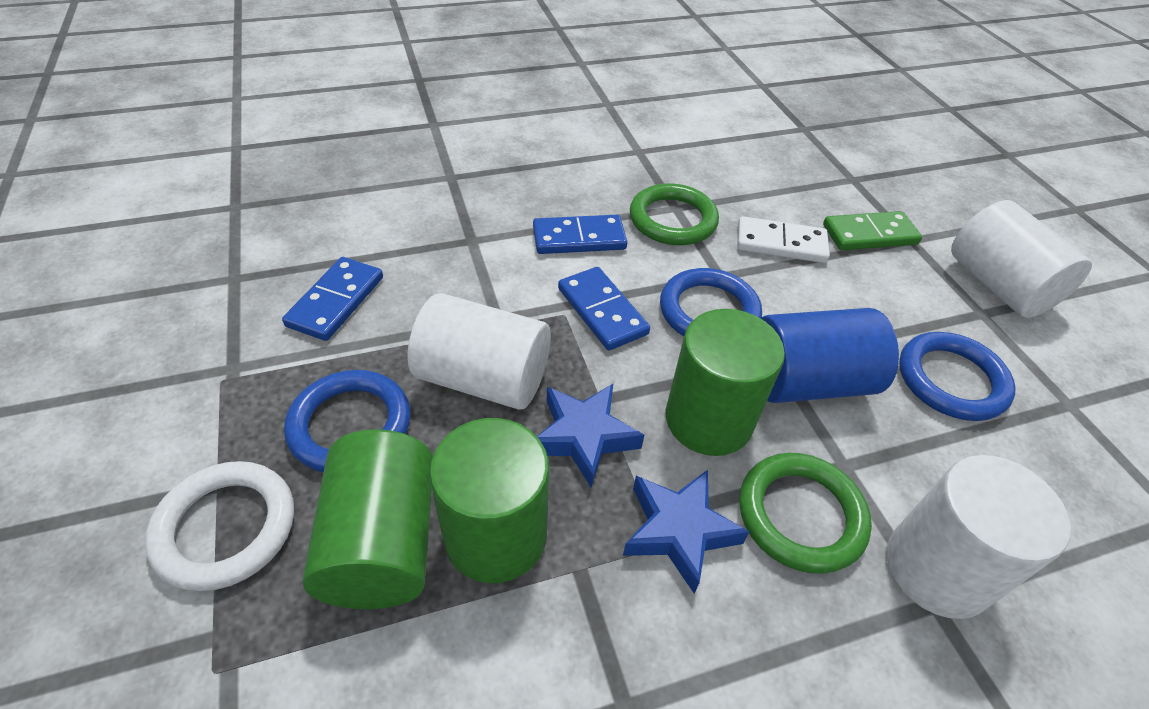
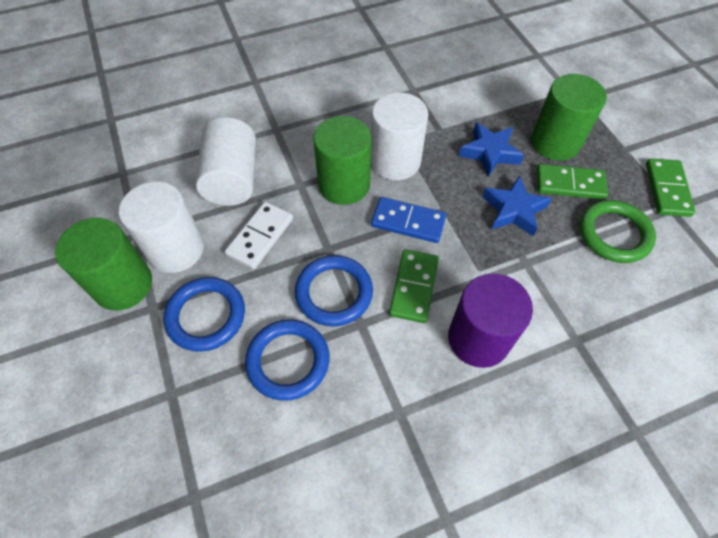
blue cylinder: [760,308,899,403] = 1 -> none = 0
blue domino: [282,257,383,341] [533,215,627,254] [558,267,650,350] = 3 -> [371,197,446,243] = 1
green domino: [823,211,922,250] = 1 -> [389,249,439,323] [537,164,608,200] [646,158,696,217] = 3
green ring: [630,183,719,245] [739,453,872,574] = 2 -> [580,200,656,263] = 1
purple cylinder: none = 0 -> [448,273,533,368] = 1
white ring: [145,461,294,591] = 1 -> none = 0

